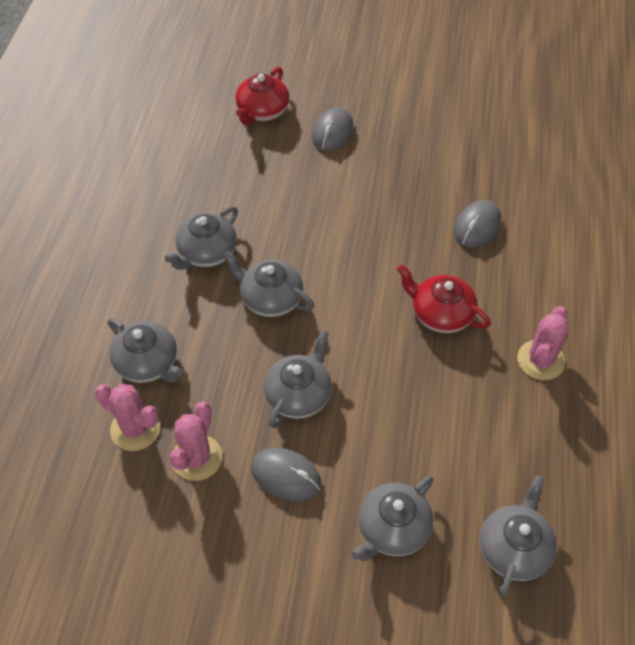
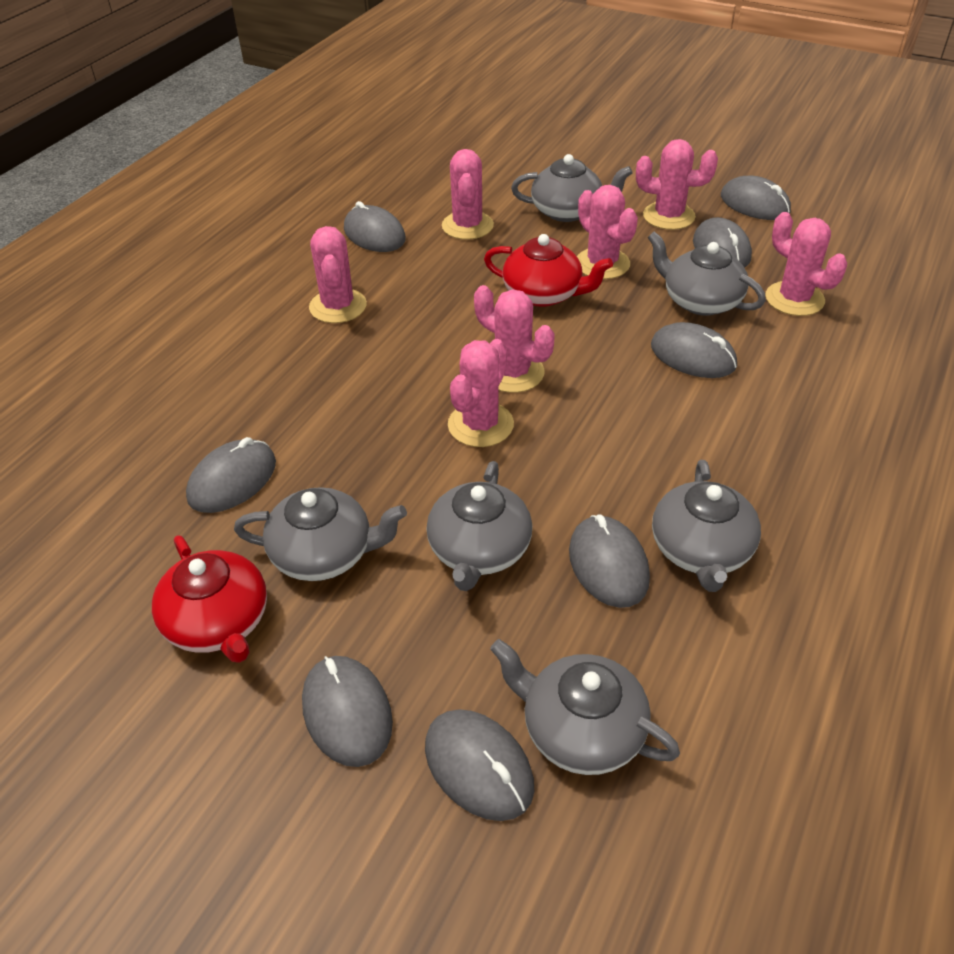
grey mouse: [251,448,321,501] [312,108,354,152] [454,200,501,248] = 3 -> [186,437,276,513] [302,656,393,767] [344,201,406,252] [425,709,534,821] [569,514,650,608] [651,322,737,378] [693,217,752,268] [721,176,791,220] = 8
pink cactus: [95,384,160,451] [170,401,222,481] [517,306,568,380] = 3 -> [309,226,367,323] [442,149,494,240] [448,339,514,447] [474,285,554,393] [577,185,638,279] [636,139,718,230] [765,212,847,316] = 7

